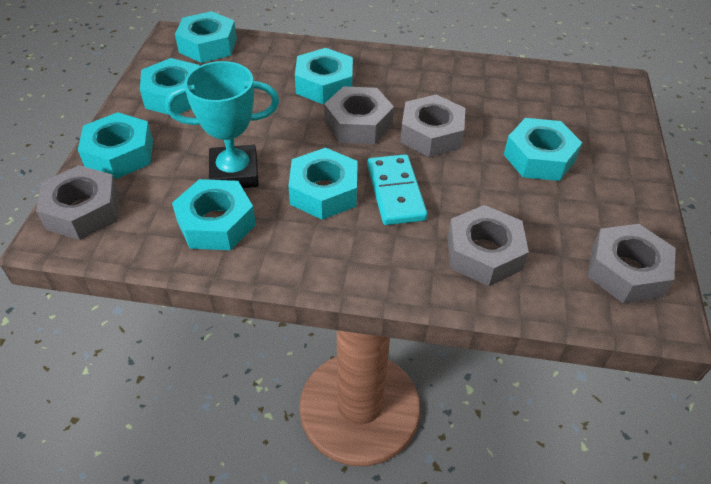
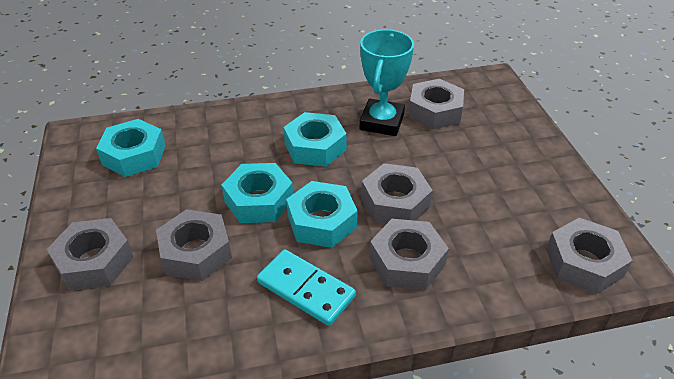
grey nut: [36,165,119,240] [324,86,394,144] [400,95,465,157] [447,205,529,286] [588,224,676,303] = 5 -> [47,218,133,291] [156,209,232,281] [361,163,433,223] [369,219,449,290] [408,79,464,130] [546,218,633,294] = 6
turquoise nut: [78,112,153,179] [140,58,200,115] [172,179,256,250] [175,11,237,63] [288,148,358,220] [295,48,353,104] [504,118,582,181] = 7 -> [96,119,166,177] [222,163,293,223] [284,112,347,167] [286,181,358,248] = 4

